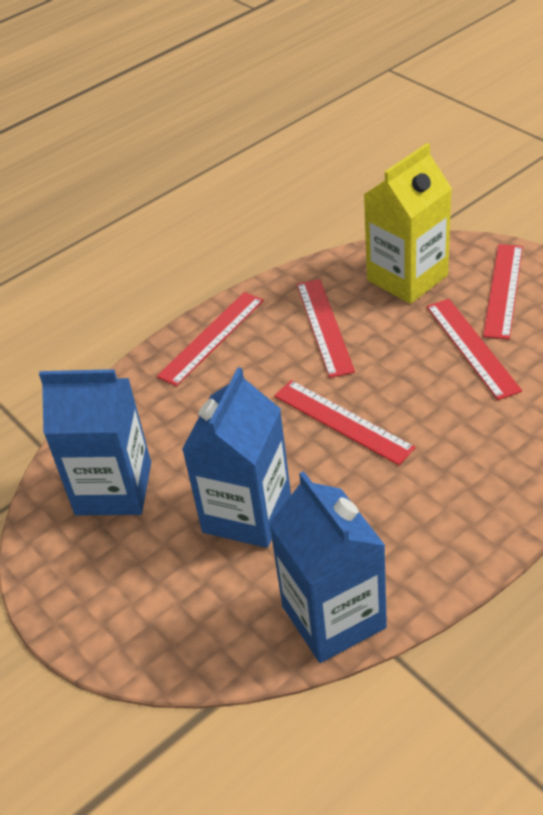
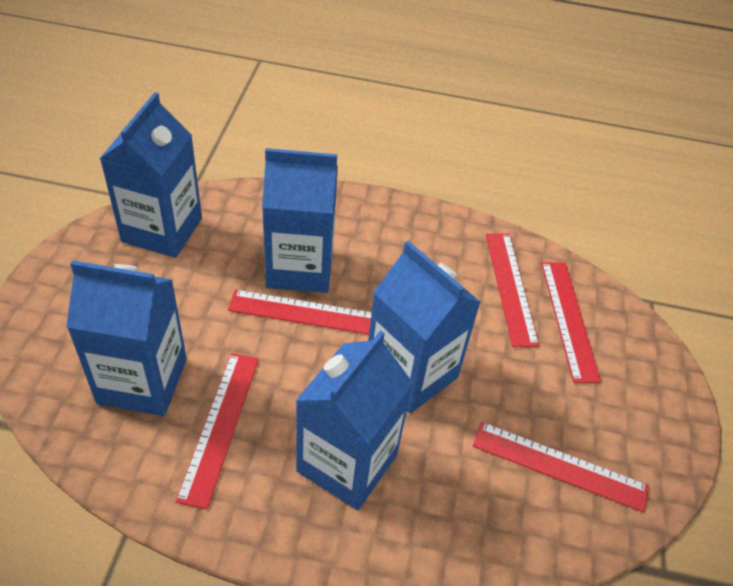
blue carton: [39,369,151,515] [182,367,291,548] [269,471,387,663] = 3 -> [66,260,187,416] [100,92,202,258] [262,148,338,293] [296,331,413,510] [368,241,481,413] = 5
yellow carton: [364,143,452,304] = 1 -> none = 0

